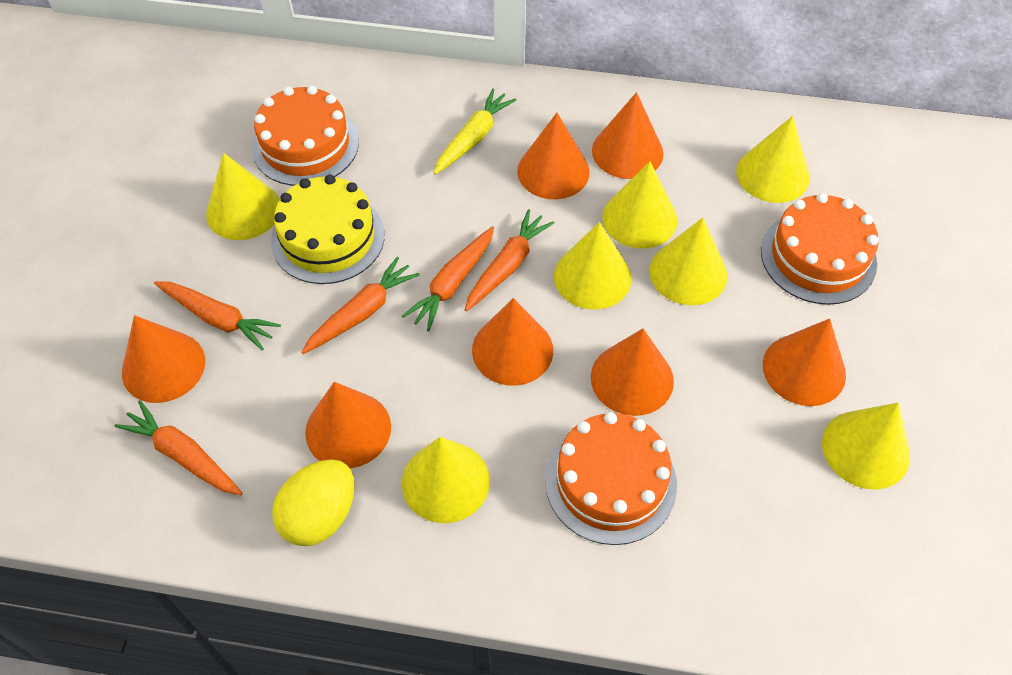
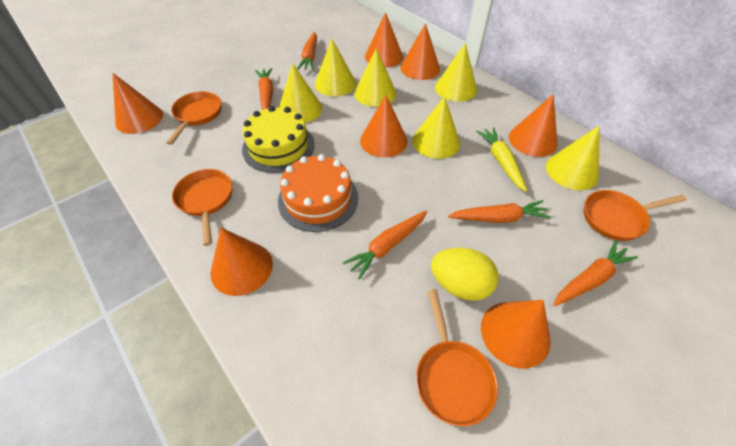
orange cake: [252,86,359,186] [545,412,677,545] [761,193,879,305] = 3 -> [278,154,358,232] = 1
orange pan: none = 0 -> [166,91,222,145] [172,169,232,246] [416,289,498,426] [584,190,686,241] = 4
yellow cone: [206,153,280,240] [402,437,490,523] [554,222,632,310] [602,161,677,248] [650,218,727,305] [736,116,810,203] [822,403,910,490] = 7 -> [279,63,322,123] [315,39,356,96] [354,48,397,107] [412,96,460,159] [435,43,477,102] [546,126,600,190] = 6

